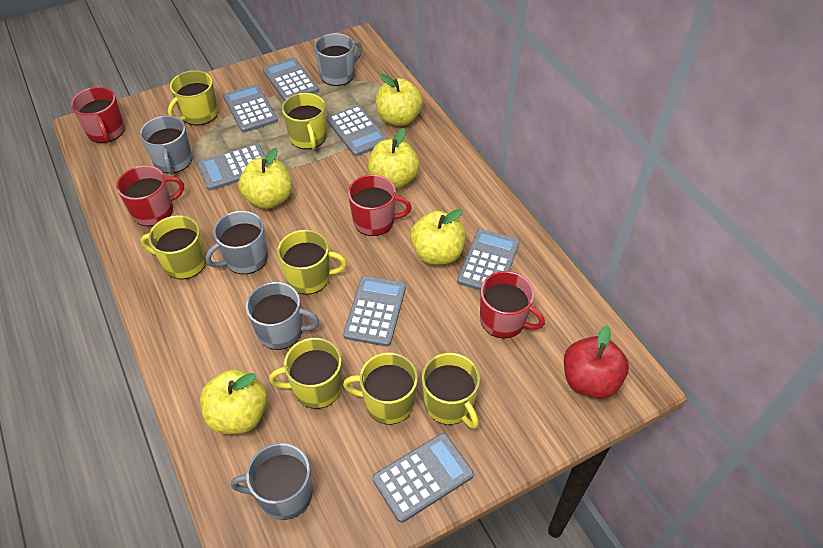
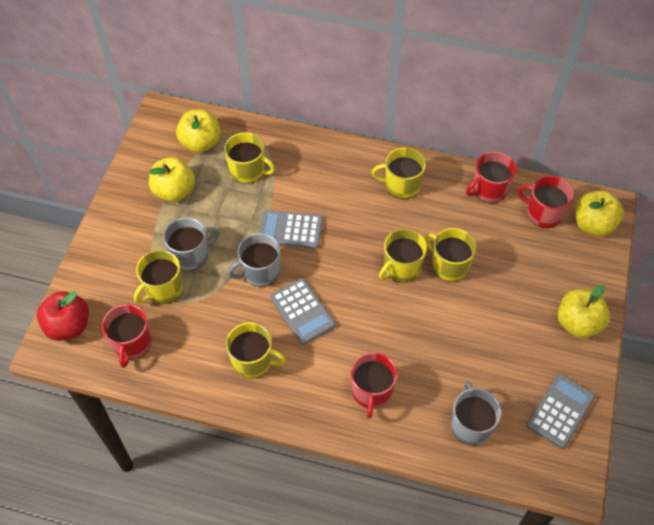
grey calculator: [197,144,266,191] [223,84,278,133] [263,57,319,101] [327,105,388,156] [343,276,406,347] [372,433,474,523] [457,229,520,291] = 7 -> [259,210,323,249] [270,278,335,345] [526,374,595,449] = 3
grey mug: [140,116,192,175] [205,211,268,274] [231,443,313,520] [246,282,319,350] [315,33,362,86] = 5 -> [163,217,219,271] [228,233,281,287] [451,381,501,446] = 3
yellow apple: [200,369,267,434] [239,148,292,209] [368,128,420,189] [376,74,423,126] [410,209,466,265] = 5 -> [149,157,195,202] [176,109,221,152] [557,285,610,338] [575,190,624,236] = 4
yellow mug: [140,215,206,279] [168,70,218,125] [269,338,342,409] [278,230,347,295] [282,93,327,149] [343,353,418,424] [422,353,480,429] = 7 -> [134,250,183,304] [224,132,275,184] [226,322,286,379] [372,147,426,199] [379,229,427,283] [424,228,476,282] = 6

